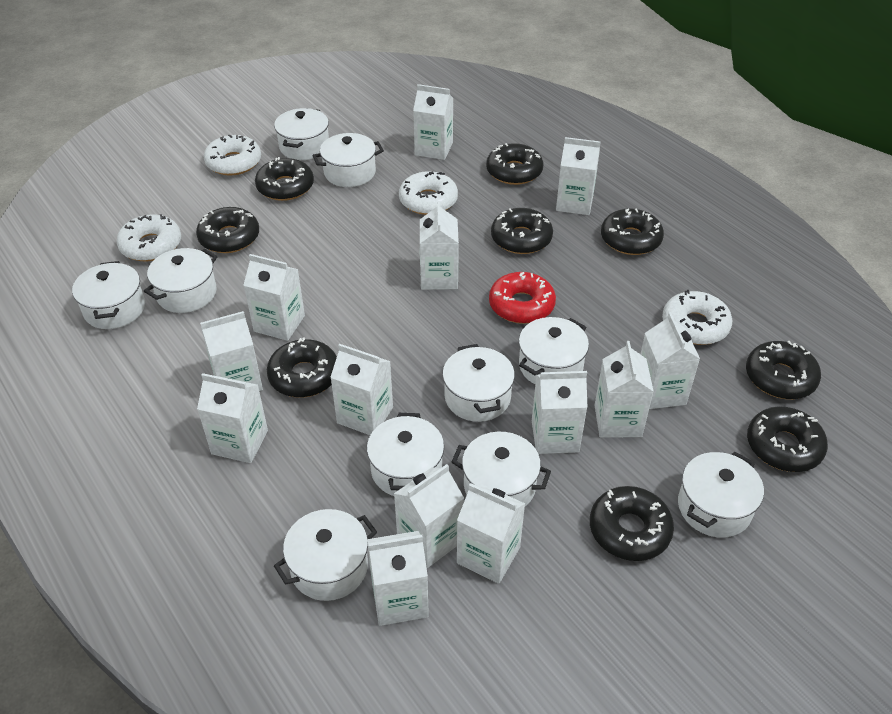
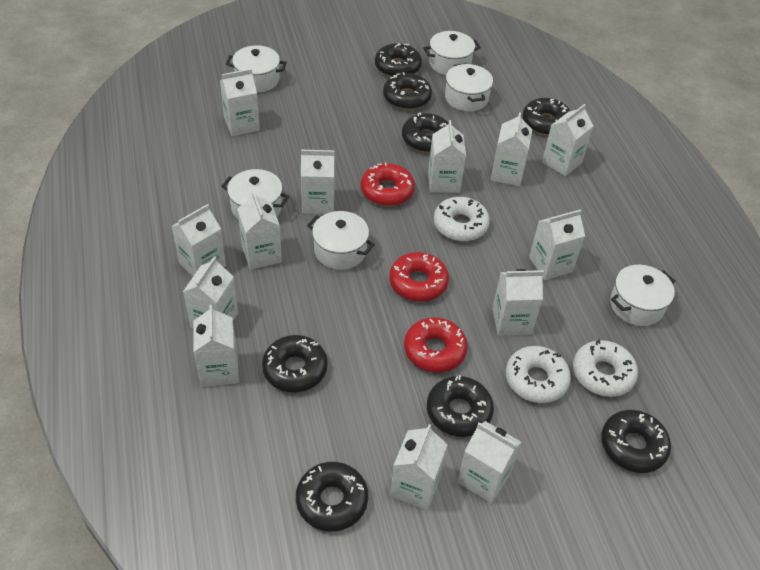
black donut: [196,207,259,253] [255,157,314,201] [267,337,337,398] [486,143,543,185] [491,208,553,254] [590,486,674,561] [601,209,664,255] [746,341,821,399] [747,407,828,472] = 9 -> [262,335,328,392] [296,462,368,531] [375,43,422,77] [383,72,432,110] [402,112,449,153] [427,375,494,437] [522,98,570,135] [601,410,671,473] = 8
red donut: [489,272,556,324] = 1 -> [361,163,415,206] [389,252,449,302] [404,317,468,373] = 3
white donut: [116,214,181,262] [204,134,261,176] [399,171,458,215] [662,290,732,345] = 4 -> [434,197,490,242] [506,346,571,403] [573,339,638,397] = 3
white pot: [72,261,145,329] [144,248,217,313] [274,108,329,160] [274,509,377,601] [312,133,384,187] [367,413,444,496] [442,344,515,422] [452,432,551,506] [519,317,589,384] [678,452,764,537] = 10 -> [221,169,289,220] [226,45,287,92] [307,211,375,270] [423,31,481,75] [445,63,493,112] [610,265,675,326] = 6

